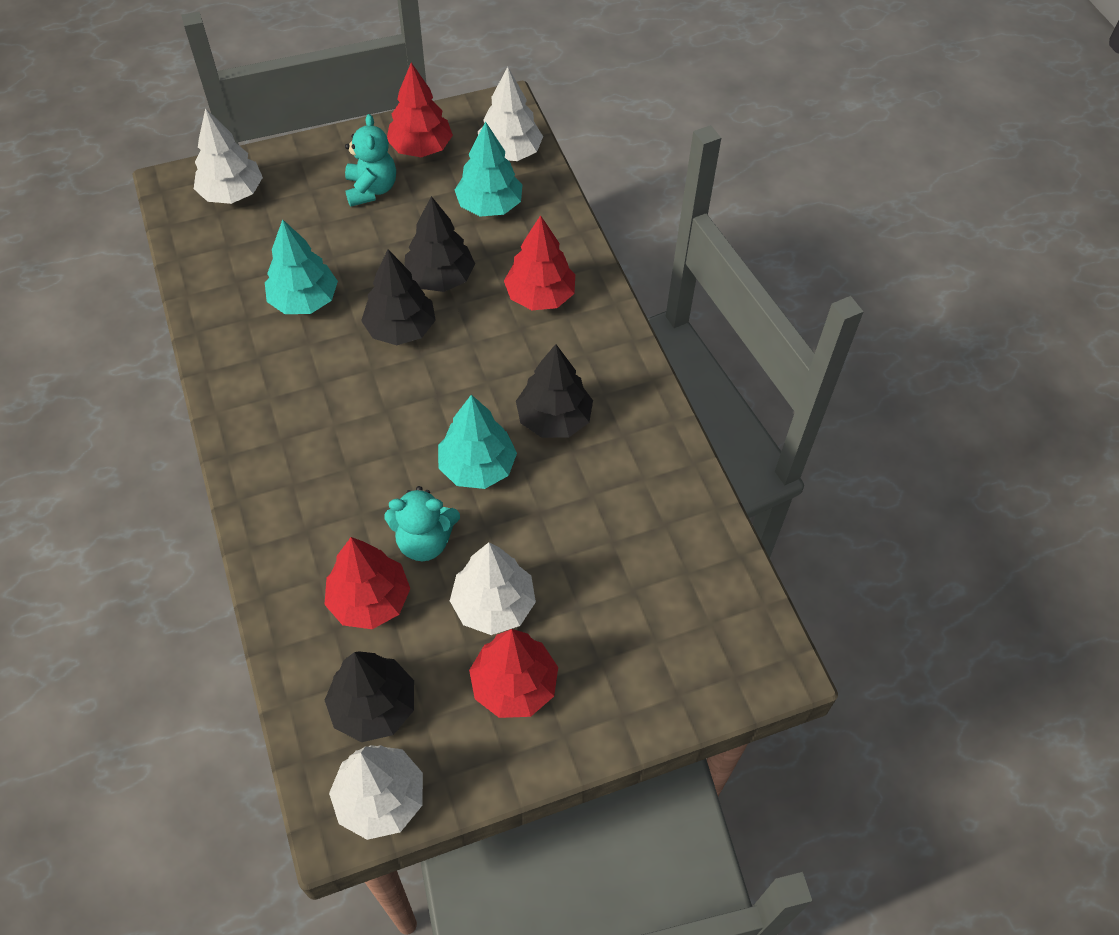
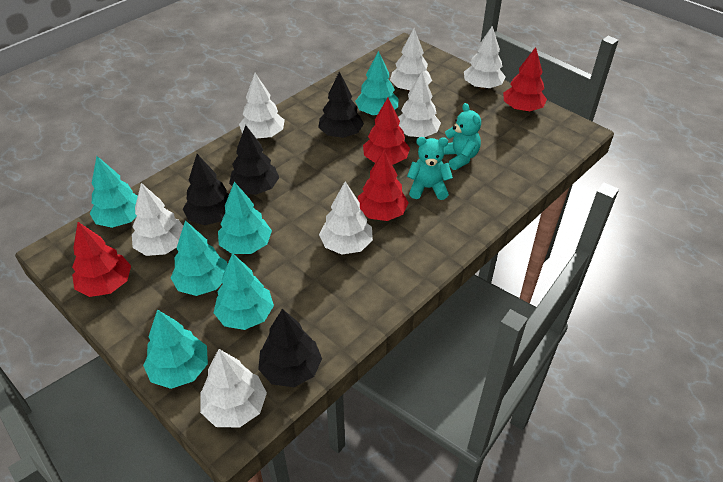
turquoise tree: [265,219,338,314] [438,395,517,489] [455,121,523,217] = 3 -> [89,156,138,228] [143,310,208,389] [171,220,227,296] [214,253,274,330] [218,182,272,254] [355,51,399,116] = 6
white tree: [194,108,263,204] [329,745,423,840] [450,542,536,635] [478,67,543,161] = 4 -> [132,183,183,256] [200,349,267,428] [239,73,285,139] [319,182,373,254] [390,28,432,91] [398,72,441,137] [464,26,506,89] = 7

